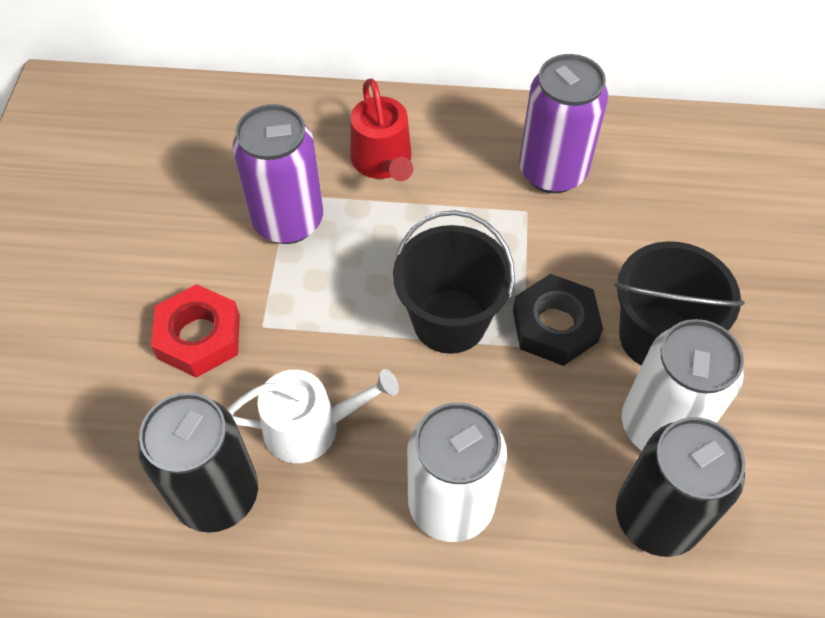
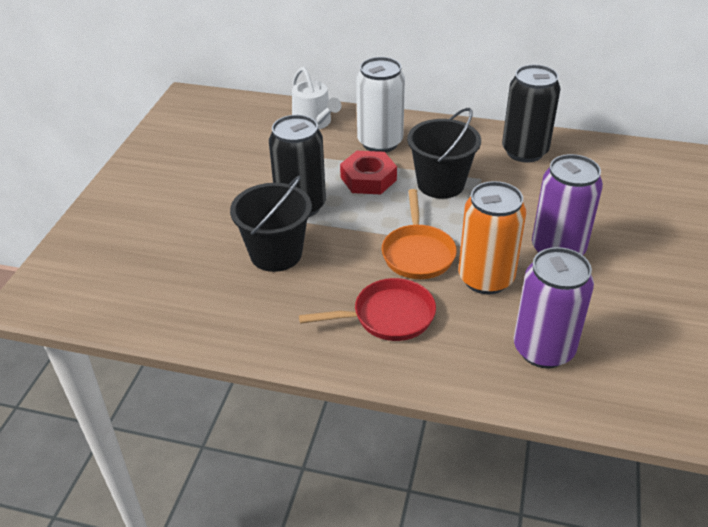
black nut: [513,274,603,366] = 1 -> none = 0
orange can: none = 0 -> [458,181,526,295] = 1
orange pan: none = 0 -> [382,189,457,279] = 1
red pan: none = 0 -> [299,278,436,341] = 1
red watering can: [350,78,413,181] = 1 -> none = 0
white can: [407,402,507,542] [622,319,744,451] = 2 -> [356,57,405,153] = 1

